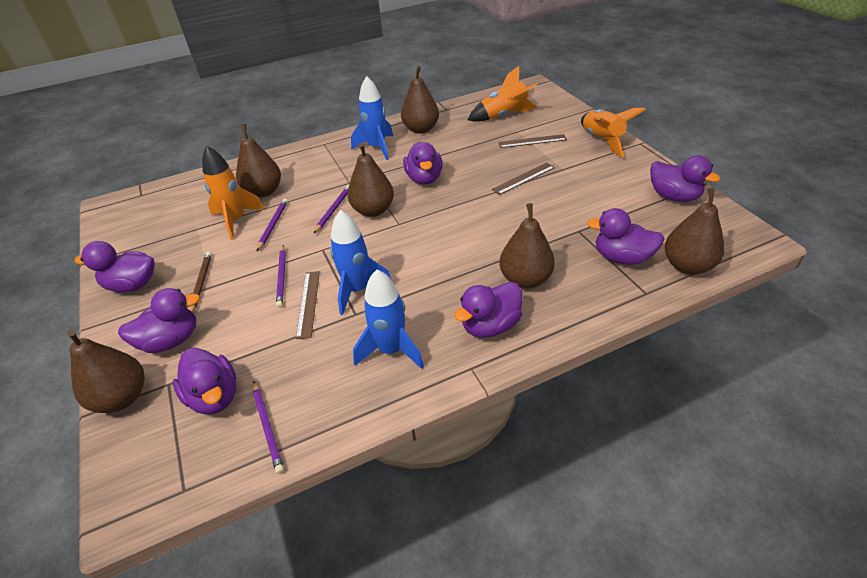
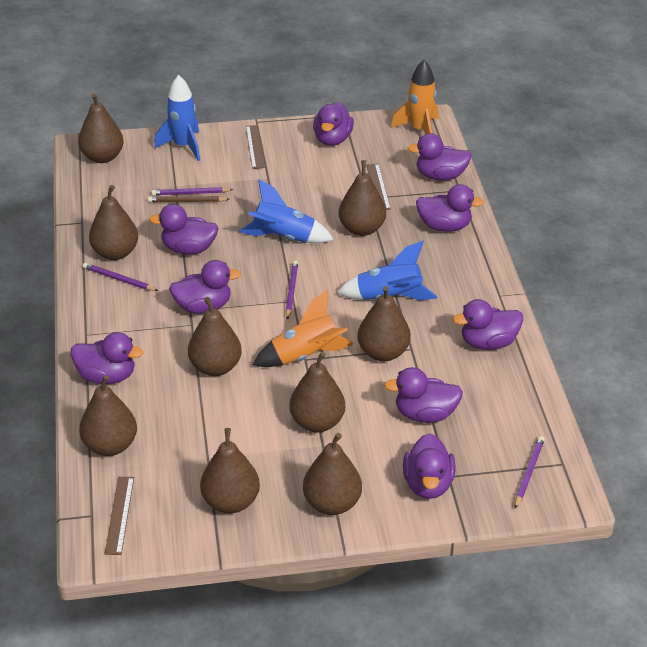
brown pear: [67,330,145,413] [236,124,281,197] [347,143,394,217] [401,66,439,134] [500,203,555,289] [665,188,724,275] = 6 -> [78,93,124,163] [79,375,137,456] [89,185,138,260] [188,297,242,376] [200,428,260,513] [289,352,345,432] [303,433,362,515] [339,160,386,236] [358,286,411,361] = 9
orange rocket: [202,145,264,240] [468,66,537,122] [581,108,646,157] = 3 -> [253,290,354,367] [391,60,439,134] = 2
purple duck: [74,241,155,292] [118,288,200,353] [173,348,236,415] [403,142,443,185] [454,282,523,338] [587,208,664,265] [650,155,720,202] = 7 -> [71,332,143,384] [149,204,219,254] [169,260,241,314] [313,102,354,146] [384,367,463,423] [403,433,456,499] [408,133,472,181] [416,184,484,232] [453,299,523,350] = 9

